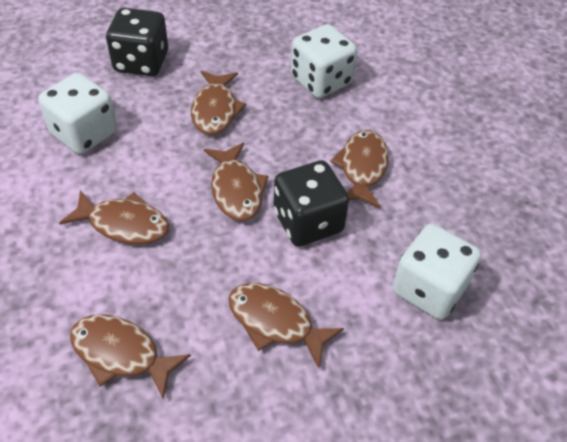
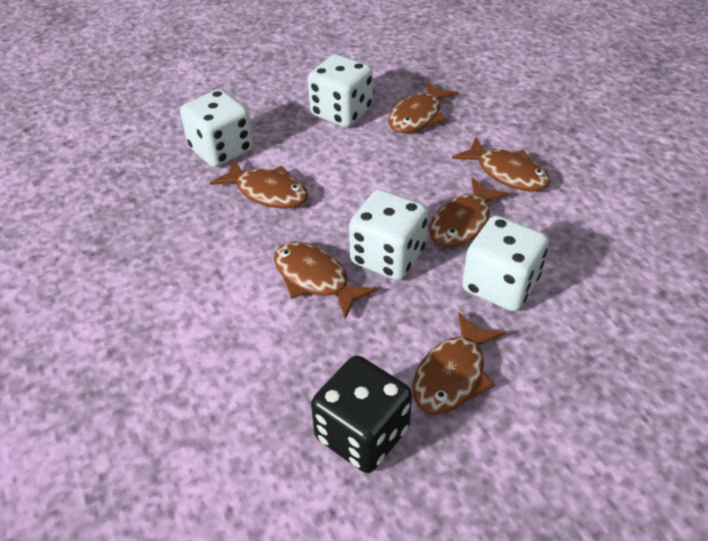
black dice: [106,8,168,76] [273,160,349,247] = 2 -> [311,356,412,473] = 1
white dice: [38,73,117,154] [291,24,357,98] [392,224,482,320] = 3 -> [180,89,253,167] [308,54,373,127] [349,189,428,280] [462,215,549,311] = 4

